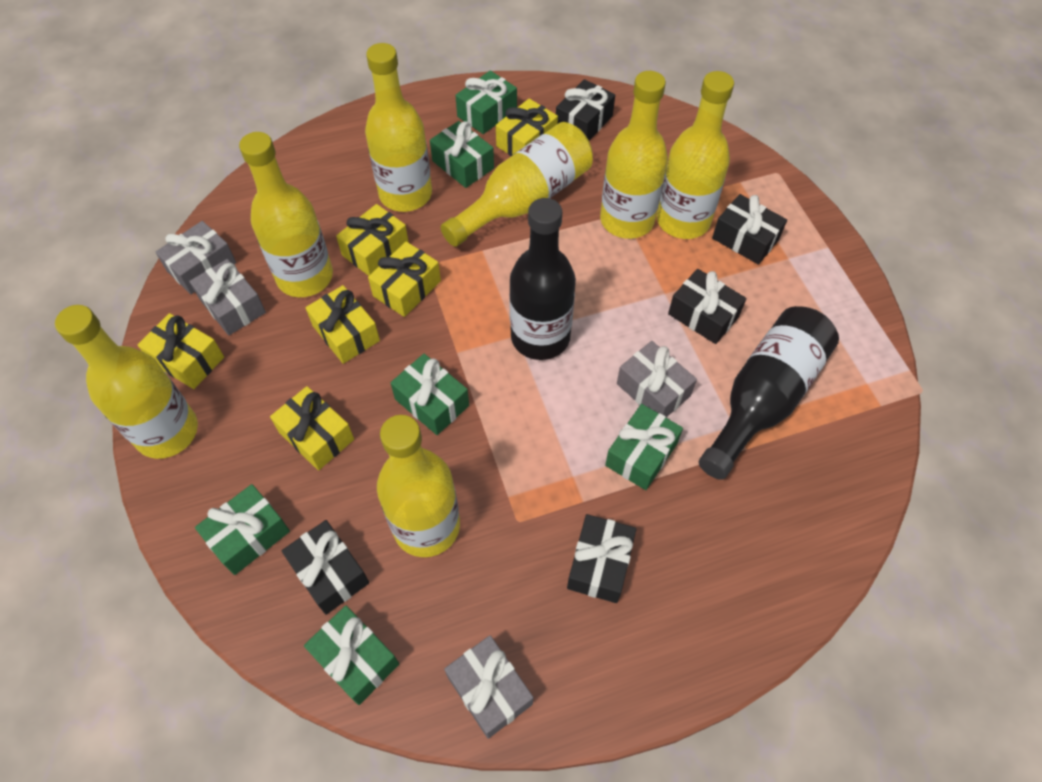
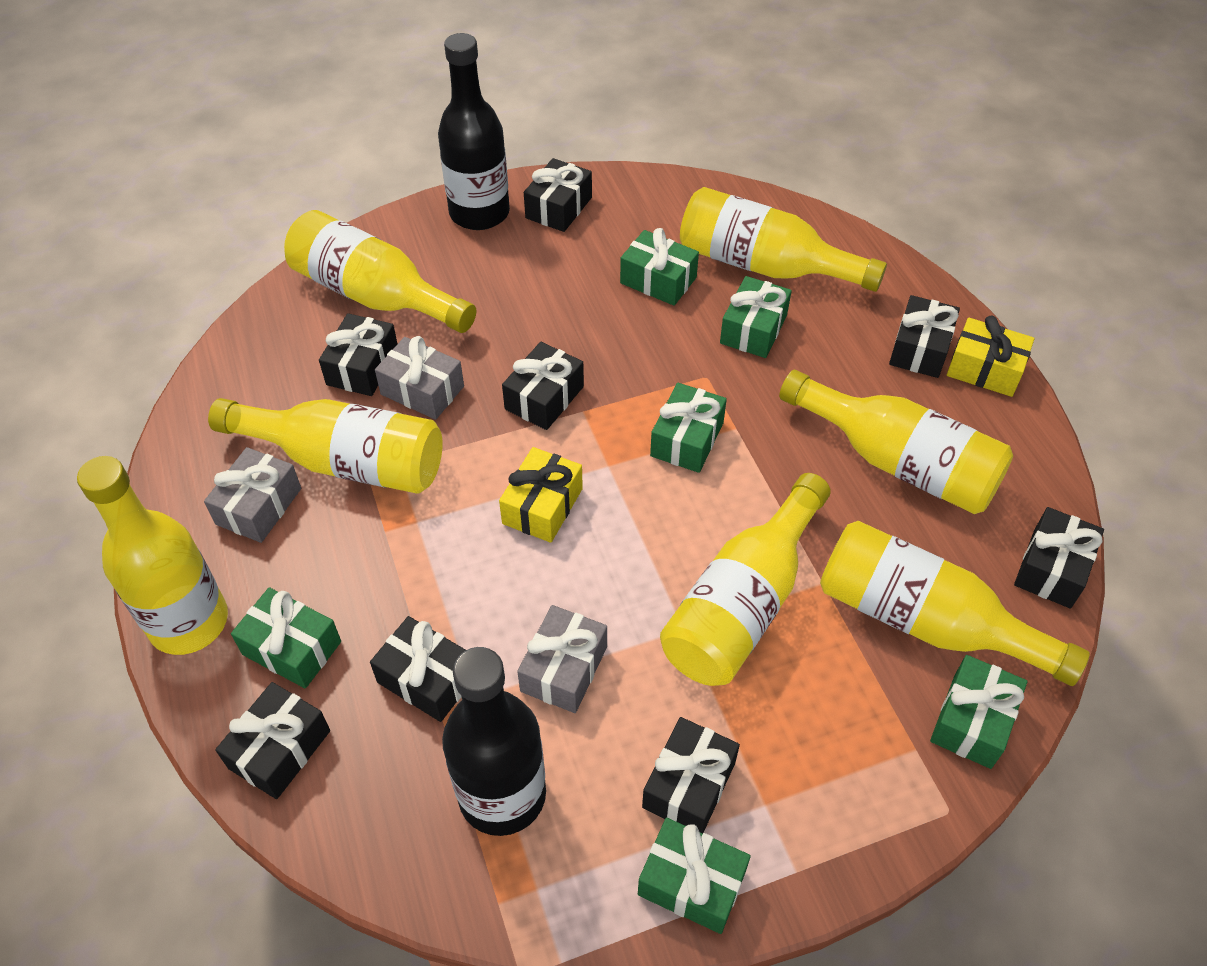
black gift: [282,520,369,615] [556,79,615,140] [567,514,636,603] [668,269,746,344] [712,194,787,265] = 5 -> [215,682,330,799] [319,313,398,396] [370,616,466,722] [502,342,584,430] [524,158,592,232] [642,717,740,833] [889,295,960,378] [1014,507,1104,608] = 8
grey gift: [156,221,236,294] [189,259,266,335] [444,635,533,739] [617,341,697,417] = 4 -> [204,447,301,543] [375,336,464,420] [517,605,607,713] = 3
yellow gift: [138,313,224,389] [270,386,354,470] [306,285,380,364] [336,204,409,276] [368,242,441,317] [496,98,558,156] = 6 -> [499,447,583,543] [947,315,1034,397] = 2

